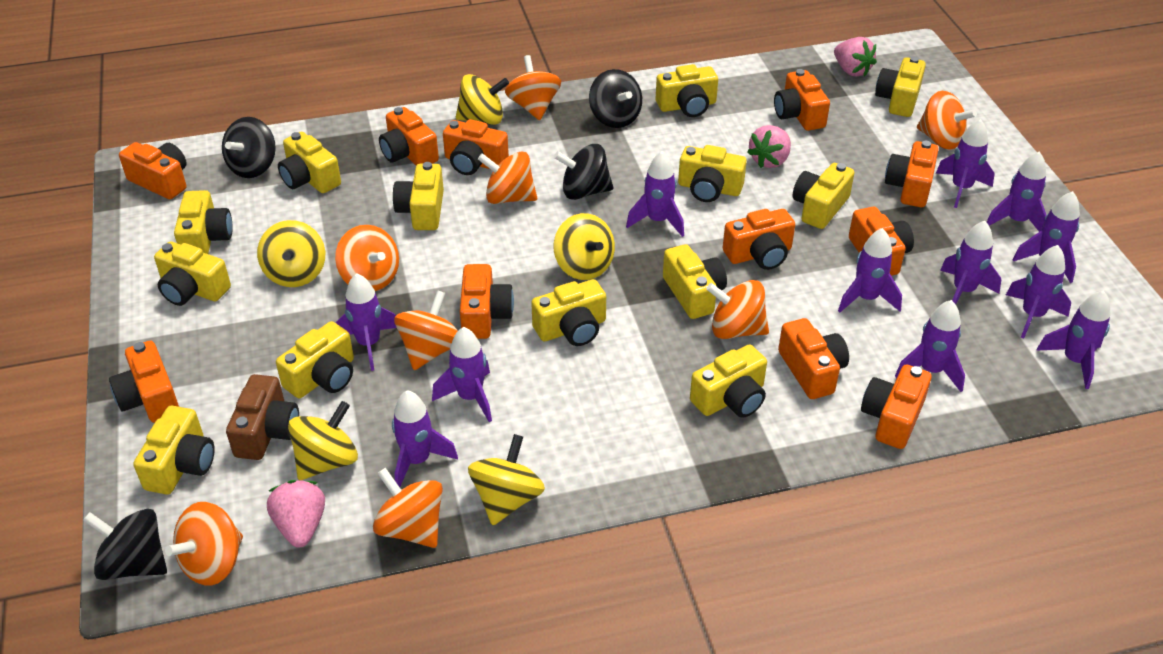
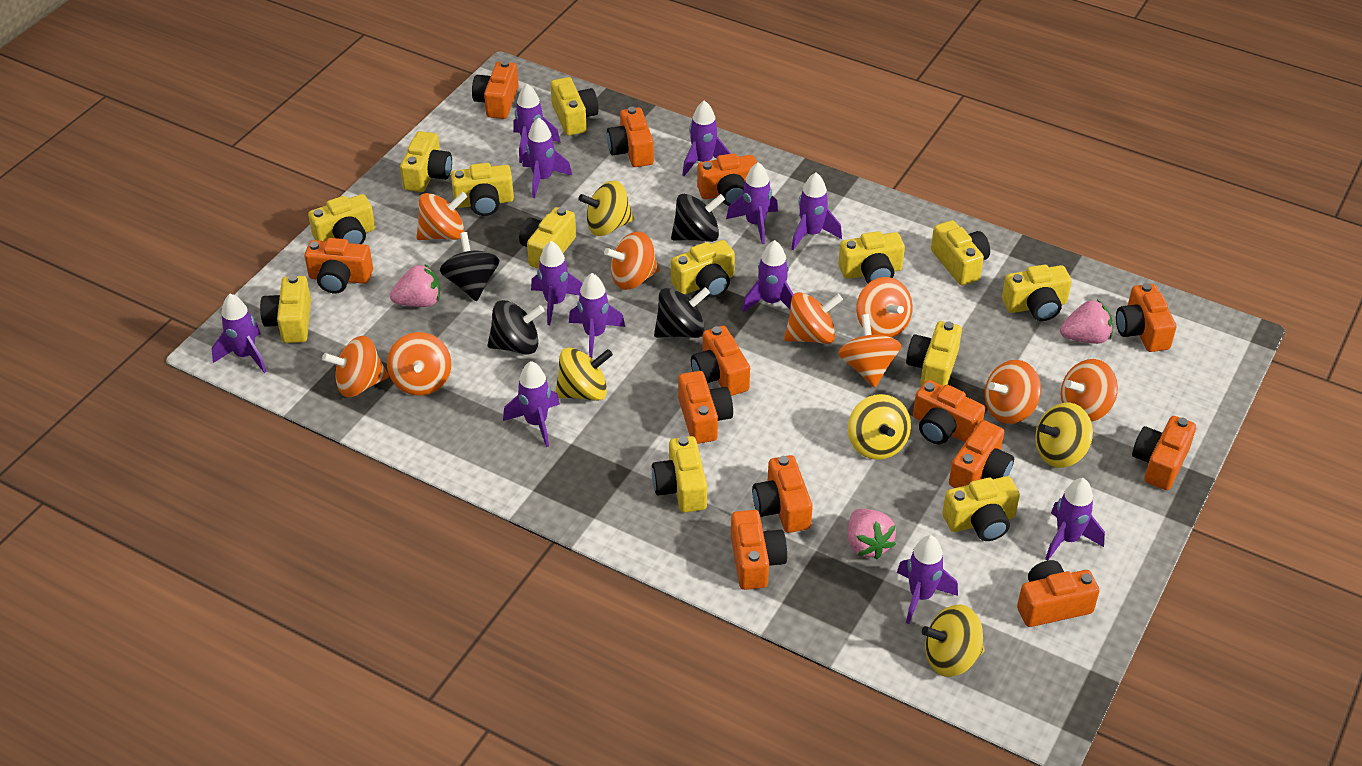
brown camera: [226,374,299,460] = 1 -> none = 0
orange camera: [109,340,179,423] [119,142,187,199] [379,107,439,165] [443,119,509,175] [460,264,514,339] [723,209,795,270] [774,69,830,131] [778,318,849,399] [849,207,914,276] [861,365,932,449] [885,141,939,207] = 11 -> [305,238,373,293] [472,60,519,119] [607,107,654,167] [678,371,733,444] [691,326,750,396] [697,153,757,206] [731,510,787,590] [752,455,813,533] [913,380,985,445] [949,420,1014,488] [1017,560,1100,627] [1116,283,1176,352] [1132,416,1196,490] = 13
orange spinning top: [165,502,243,585] [335,225,399,291] [373,467,443,548] [394,290,458,370] [478,151,537,204] [505,55,561,120] [706,280,769,339] [917,91,977,150] = 8 -> [322,336,389,397] [387,332,451,395] [417,192,467,240] [604,231,660,290] [784,292,843,344] [838,314,901,387] [856,277,913,338] [985,360,1041,424] [1061,359,1118,422] = 9

